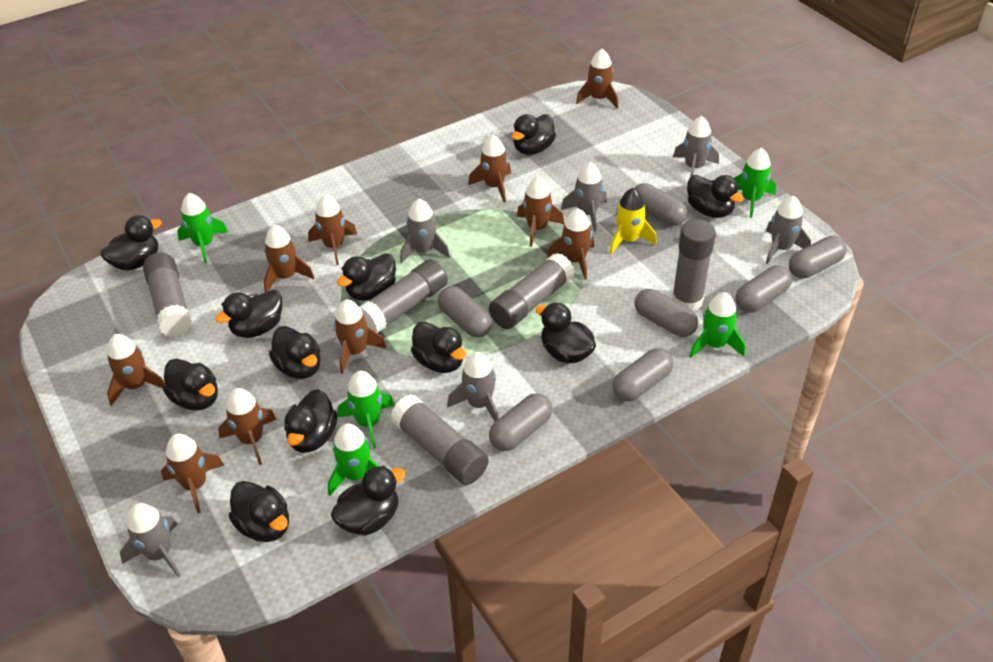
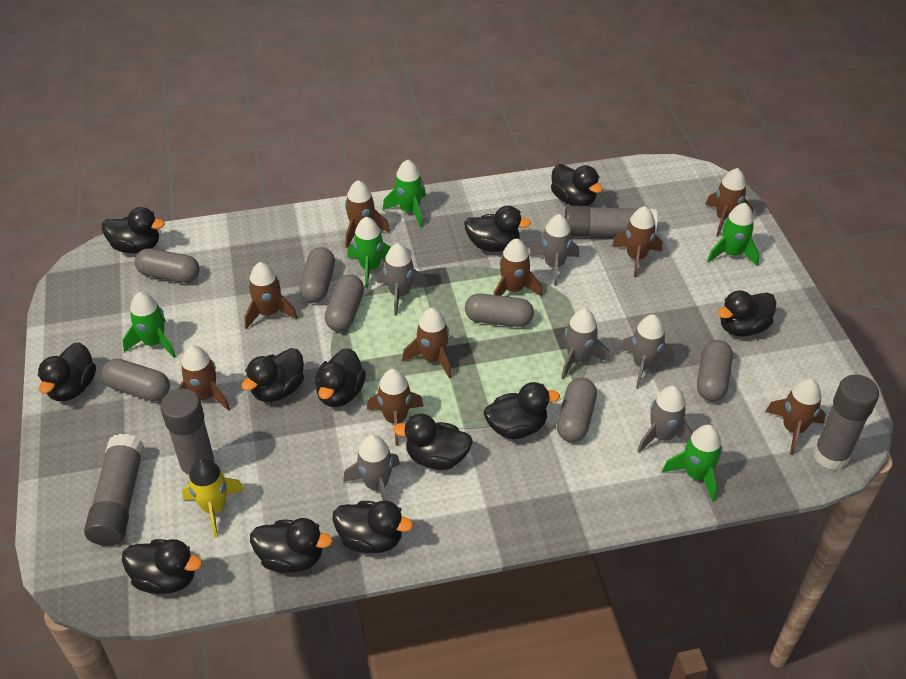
brown rocket: [107,334,165,406] [161,434,224,513] [218,388,277,465] [264,225,315,292] [308,194,357,265] [334,300,386,374] [468,135,511,202] [517,176,564,247] [547,208,594,280] [576,49,619,109] = 10 -> [178,346,230,411] [244,262,298,329] [345,180,390,248] [367,369,424,446] [402,308,452,379] [493,239,542,297] [612,206,662,277] [705,168,753,236] [765,378,826,455] = 9
grey glue stick: [143,253,192,337] [359,259,448,333] [390,394,489,485] [489,253,575,329] [672,219,716,311] = 5 -> [84,434,144,546] [161,388,216,482] [565,205,657,237] [813,375,879,470] = 4

